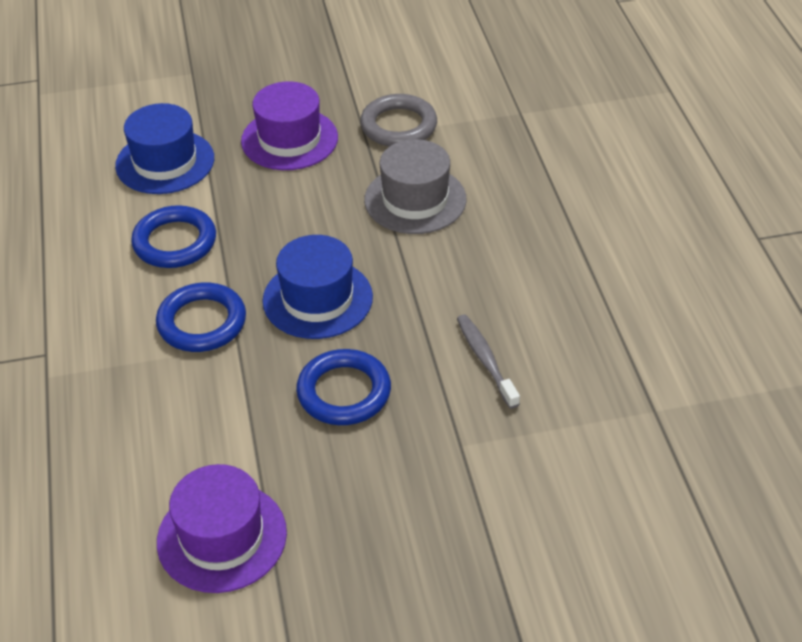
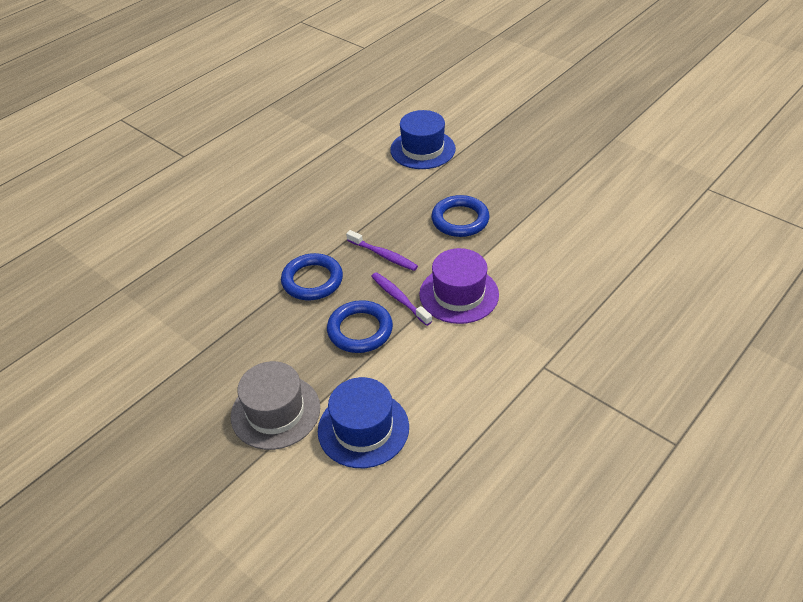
grey ring: [360,94,437,147] = 1 -> none = 0
grey toothbrush: [457,314,520,409] = 1 -> none = 0
purple hat: [157,464,287,593] [241,81,338,170] = 2 -> [419,248,499,324] = 1
purple toothbrush: none = 0 -> [346,230,418,271] [371,272,432,326] = 2

